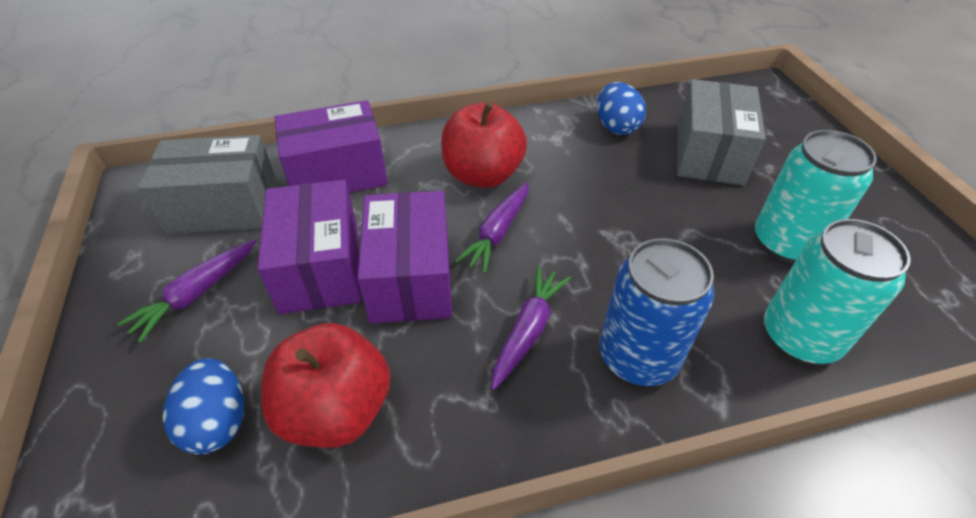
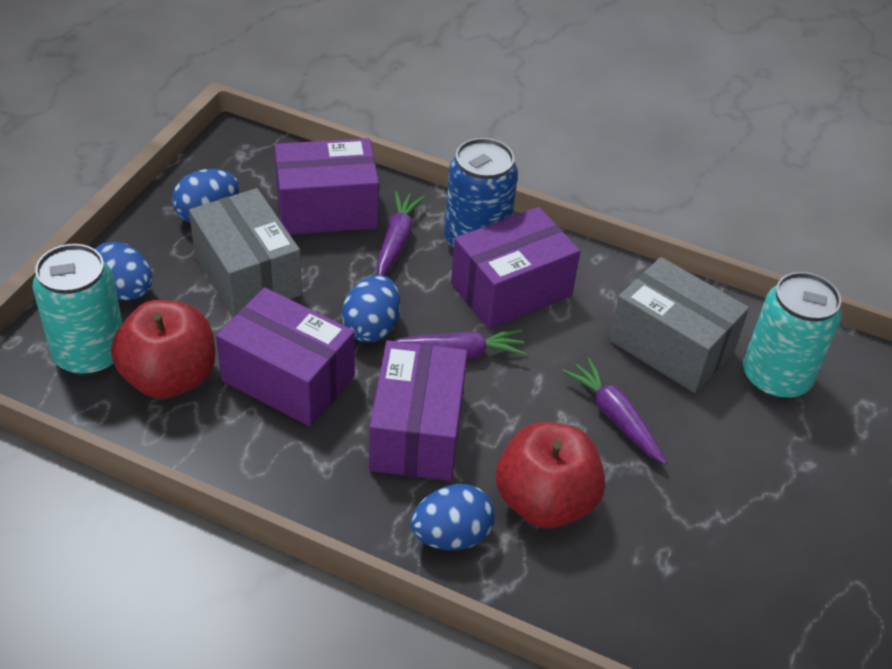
blue egg: [163,358,244,454] [597,82,646,135] = 2 -> [95,242,152,300] [172,169,239,223] [342,275,400,342] [411,484,495,550] = 4
purple box: [257,180,361,314] [275,100,388,193] [357,191,452,324] = 3 -> [216,287,355,427] [274,138,379,235] [369,340,467,481] [451,207,580,329] = 4

